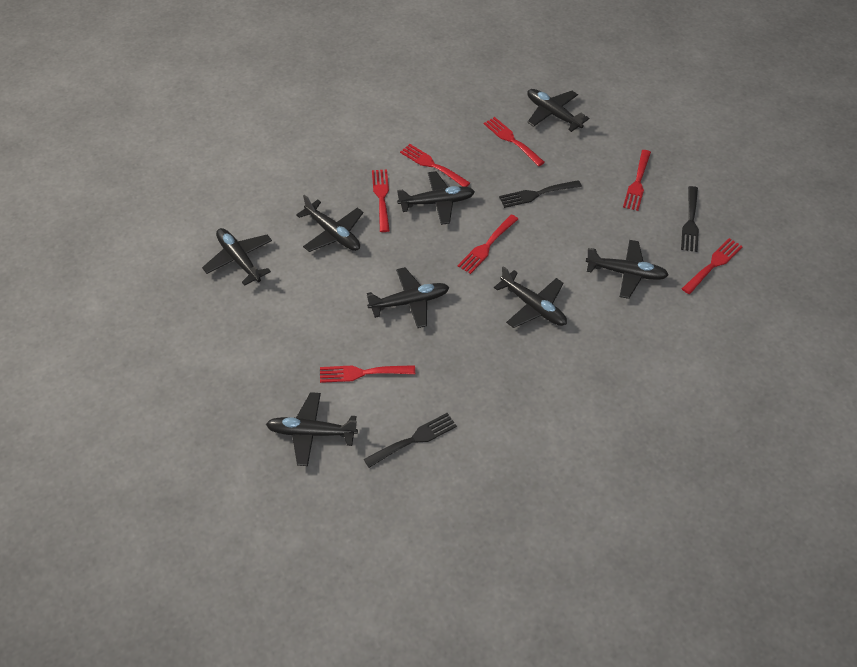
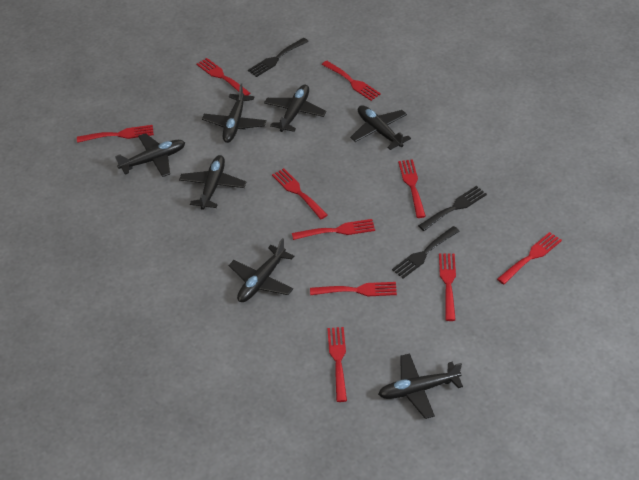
black plane: [202,228,272,286] [266,392,358,466] [296,195,364,252] [367,267,449,328] [397,171,475,225] [494,266,567,328] [527,89,589,132] [586,240,669,299] = 8 -> [115,133,185,177] [179,155,246,210] [202,83,266,143] [229,238,294,302] [264,85,326,132] [350,105,411,150] [378,353,463,419] = 7
red fork: [320,365,415,383] [372,169,390,232] [400,144,470,187] [457,215,518,274] [484,117,545,166] [623,150,651,211] [682,238,743,294] = 7 -> [77,125,154,143] [197,58,250,96] [272,168,328,219] [292,219,375,240] [310,282,397,296] [322,61,381,101] [327,327,347,402] [398,159,426,218] [439,253,456,321] [497,232,562,284] = 10

